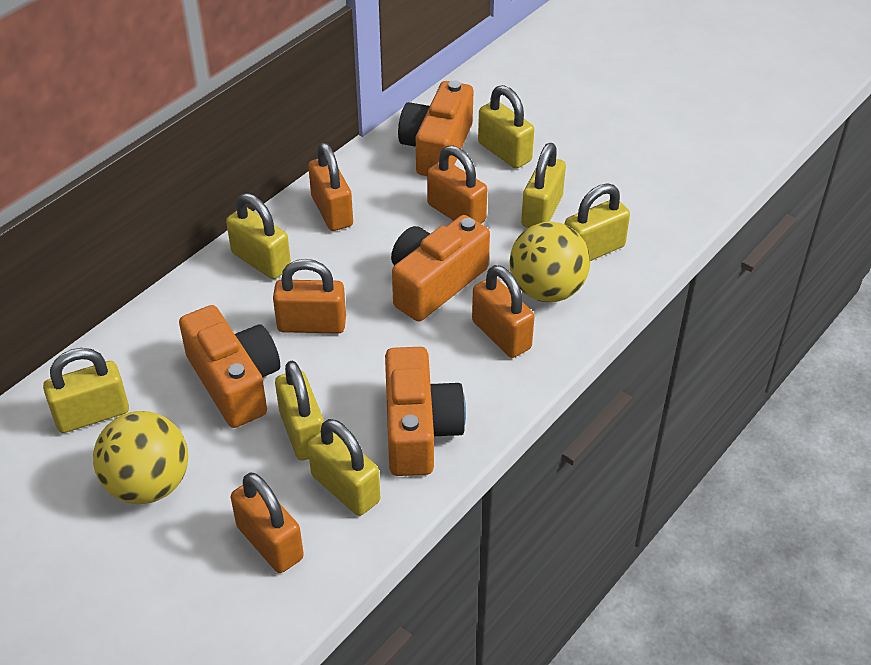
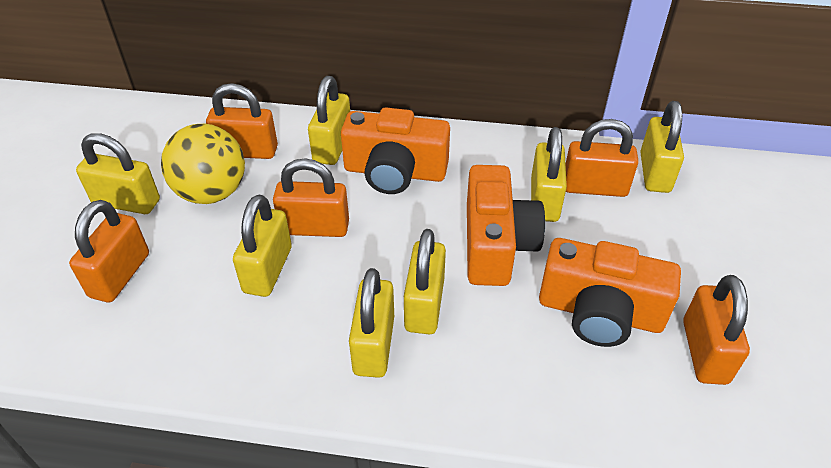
orange camera: [179,305,280,428] [385,347,466,476] [391,215,490,321] [398,80,473,176] = 4 -> [341,107,450,194] [467,165,545,286] [539,238,681,347] = 3
yellow ball: [93,411,188,504] [509,222,590,302] = 2 -> [161,124,245,204] = 1

